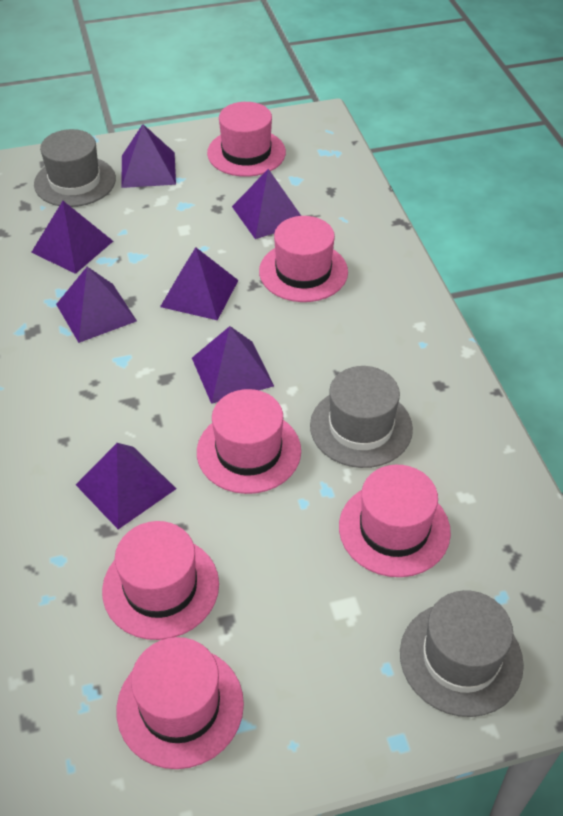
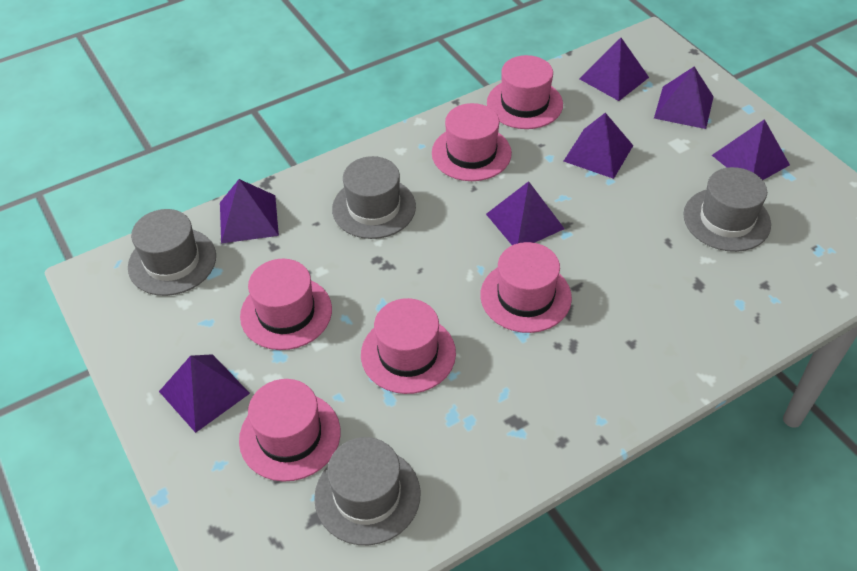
grey hat: [34,129,116,207] [310,366,413,468] [400,590,524,717] = 3 -> [128,209,216,296] [314,437,421,545] [332,156,416,239] [683,167,771,252] = 4

